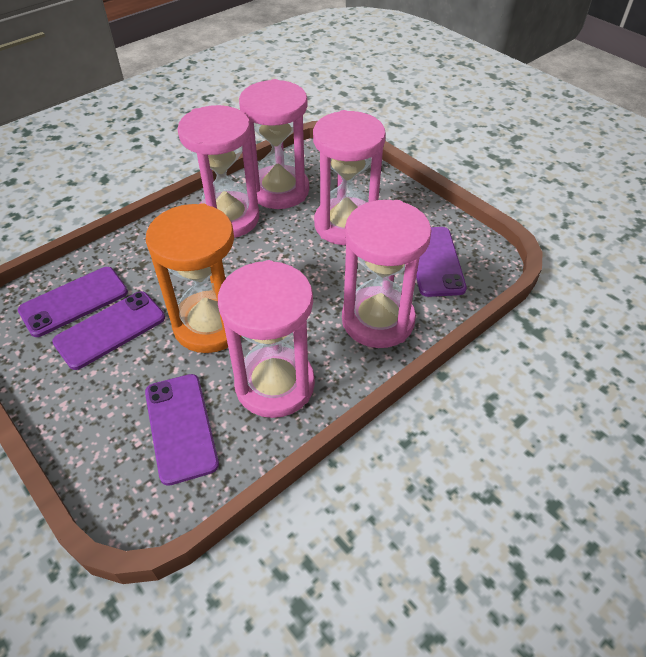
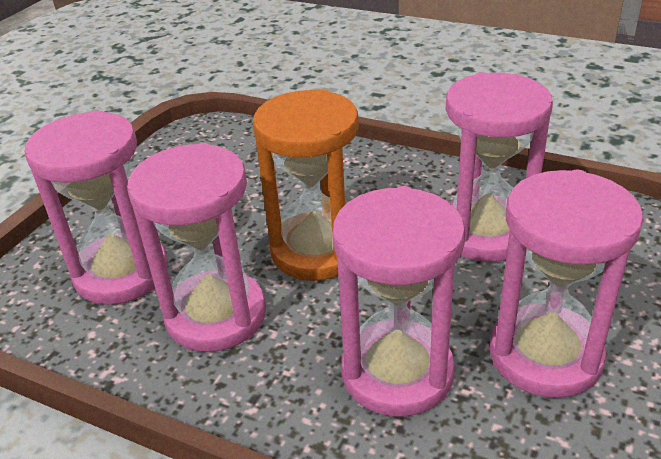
purple phone: [18,267,128,337] [52,291,165,370] [145,374,219,486] [416,227,467,297] = 4 -> none = 0

